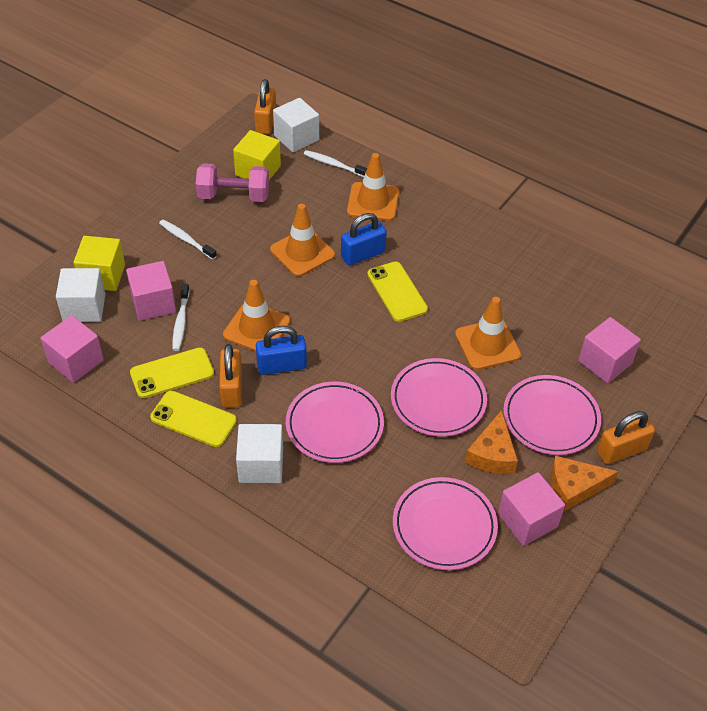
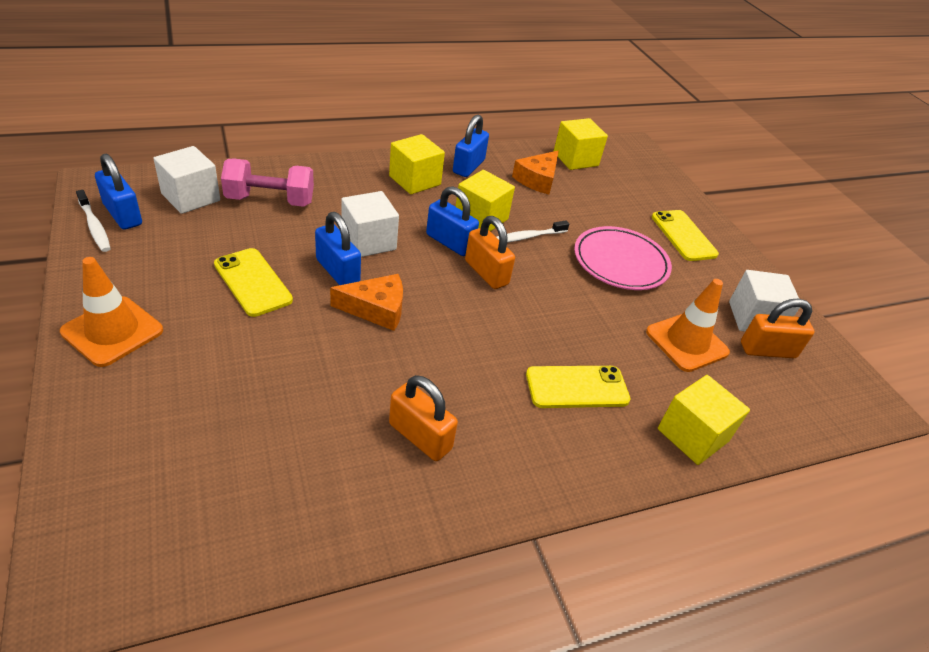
blue padlock: [256,326,307,375] [341,213,387,266] = 2 -> [95,154,142,230] [315,212,361,285] [426,186,479,256] [453,115,489,177] = 4
orange traffic cone: [223,280,290,351] [270,204,335,277] [347,153,399,221] [455,297,521,370] = 4 -> [60,257,163,367] [646,279,730,372] = 2
pink cube: [40,315,104,383] [126,261,176,321] [498,472,565,546] [578,317,641,383] = 4 -> none = 0
pink plate: [286,382,384,463] [391,358,487,437] [393,477,498,570] [503,375,601,455] = 4 -> [574,226,672,290] = 1
white toothbrush: [159,220,217,260] [172,284,190,351] [304,150,367,177] = 3 -> [76,190,111,252] [497,220,569,243] = 2
yellow cube: [74,236,125,291] [233,130,281,180] = 2 -> [389,134,445,194] [455,170,515,231] [554,118,608,170] [658,375,750,465] = 4

